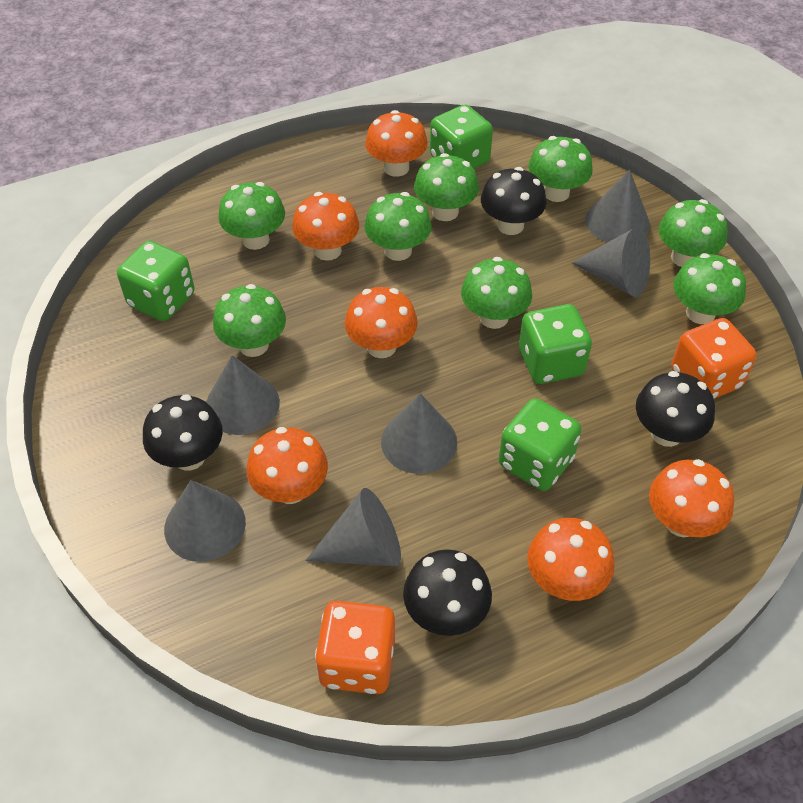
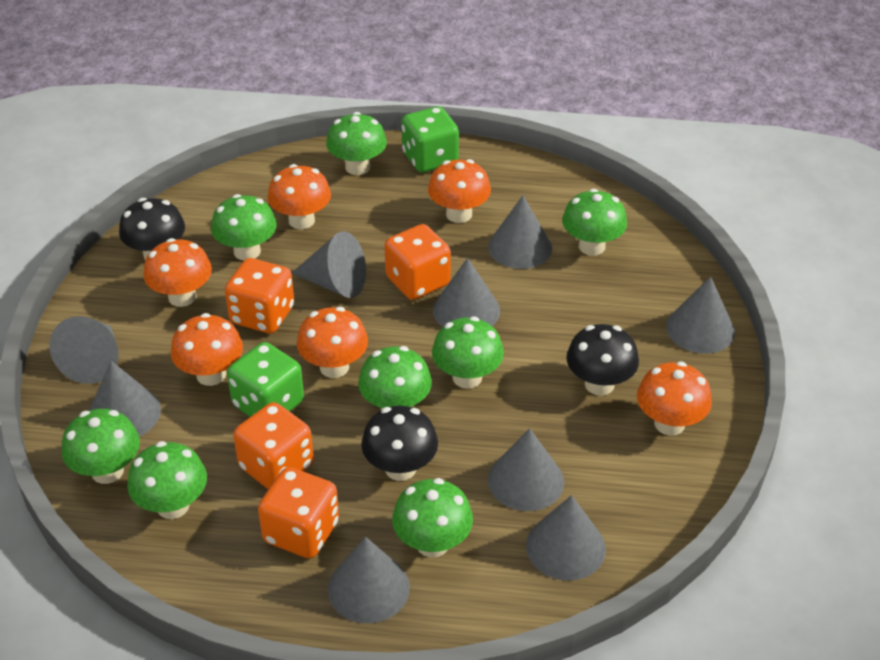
black mushroom: [143,394,223,470] [403,549,492,636] [481,167,546,235] [636,371,715,447] = 4 -> [119,198,185,260] [361,406,438,481] [566,324,639,396] = 3
green dice: [117,241,194,321] [430,105,493,169] [499,398,582,491] [519,304,592,384] = 4 -> [227,342,304,417] [401,106,459,172] = 2
grey cone: [164,480,246,562] [206,355,280,435] [305,488,401,566] [381,393,457,474] [571,227,650,297] [585,169,650,242] = 6 -> [49,316,119,384] [89,361,161,436] [292,231,366,298] [328,537,410,623] [433,258,500,327] [488,196,552,269] [488,428,564,511] [526,495,606,581] [666,276,735,354] = 9
orange dice: [315,601,395,694] [671,318,756,399] = 2 -> [225,258,294,334] [233,402,314,490] [258,467,339,558] [384,224,451,300] = 4

